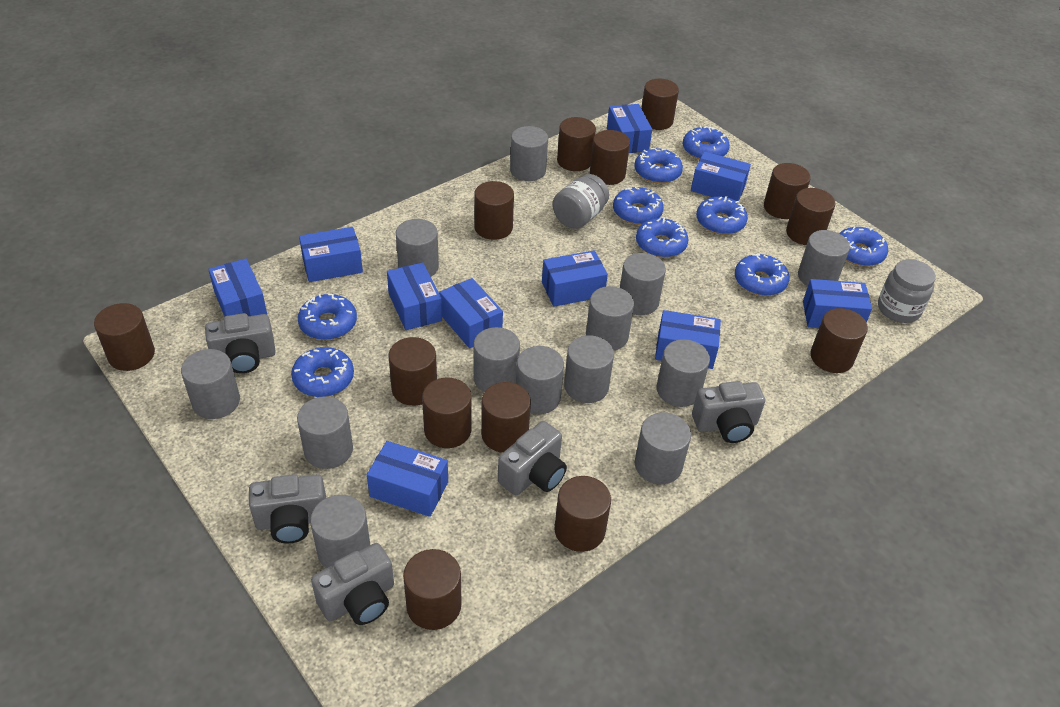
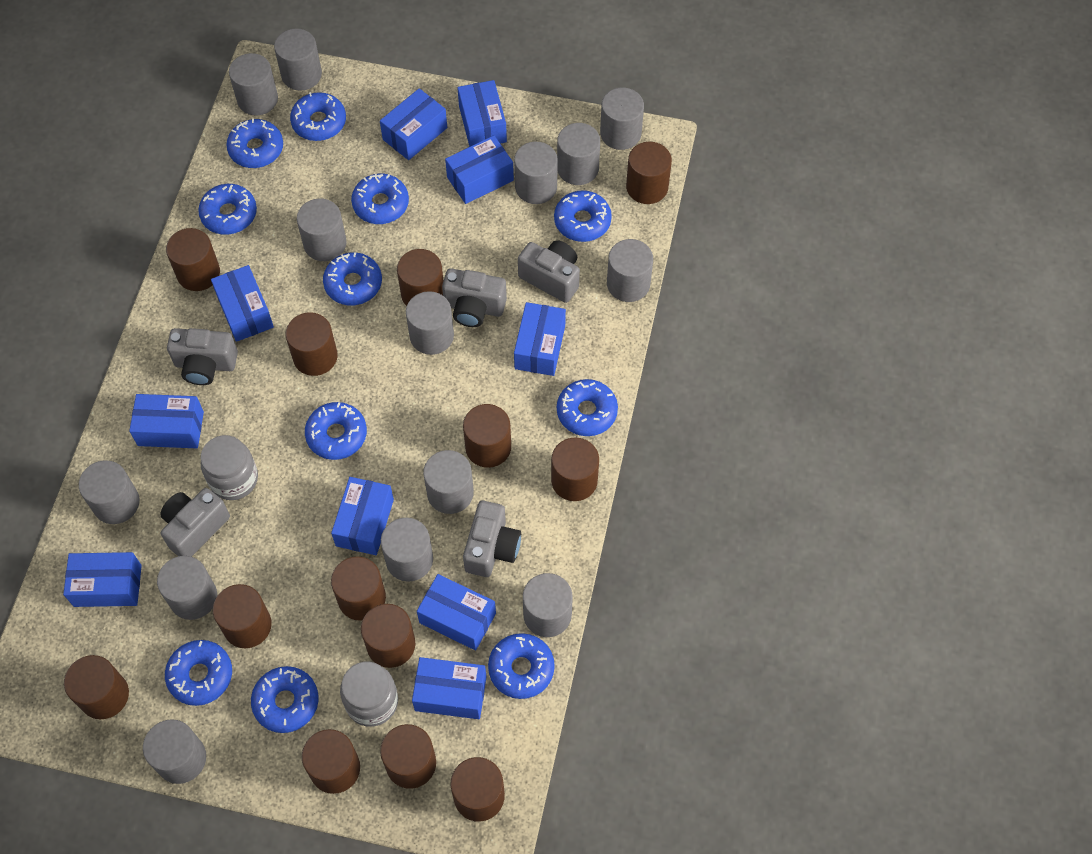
blue donut: [291,347,354,397] [298,294,357,340] [613,187,664,225] [634,148,683,184] [636,218,688,258] [683,126,730,160] [696,196,748,235] [735,254,790,296] [839,226,888,266] = 9 -> [165,640,232,706] [198,184,257,235] [226,118,283,168] [251,666,319,733] [290,92,346,141] [305,402,367,460] [323,252,382,306] [351,174,409,224] [488,633,555,699] [554,190,612,242] [557,379,618,436] = 11
grey cylinder: [181,349,240,419] [297,397,353,469] [310,495,370,568] [396,219,439,277] [473,327,520,392] [510,126,548,181] [516,346,564,414] [564,335,614,403] [586,286,634,350] [620,253,666,315] [635,413,691,484] [657,339,710,407] [798,230,850,286] = 13 -> [79,460,139,524] [143,719,206,784] [157,556,217,620] [229,53,278,115] [274,29,322,91] [297,198,347,261] [381,518,433,582] [406,291,454,355] [423,450,474,514] [514,142,558,204] [523,573,573,637] [557,123,600,185] [600,88,644,150] [607,239,653,302] = 14

